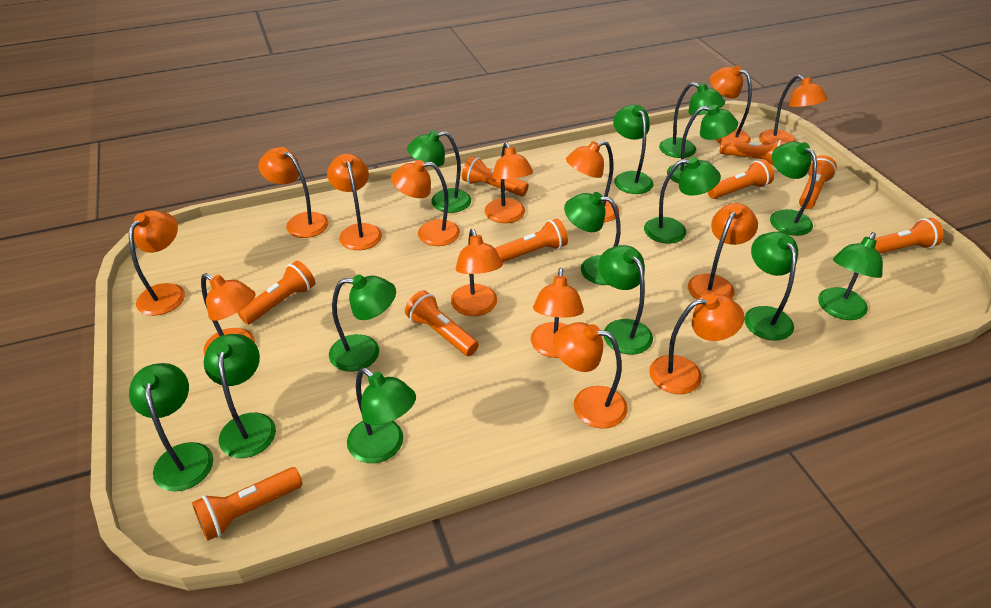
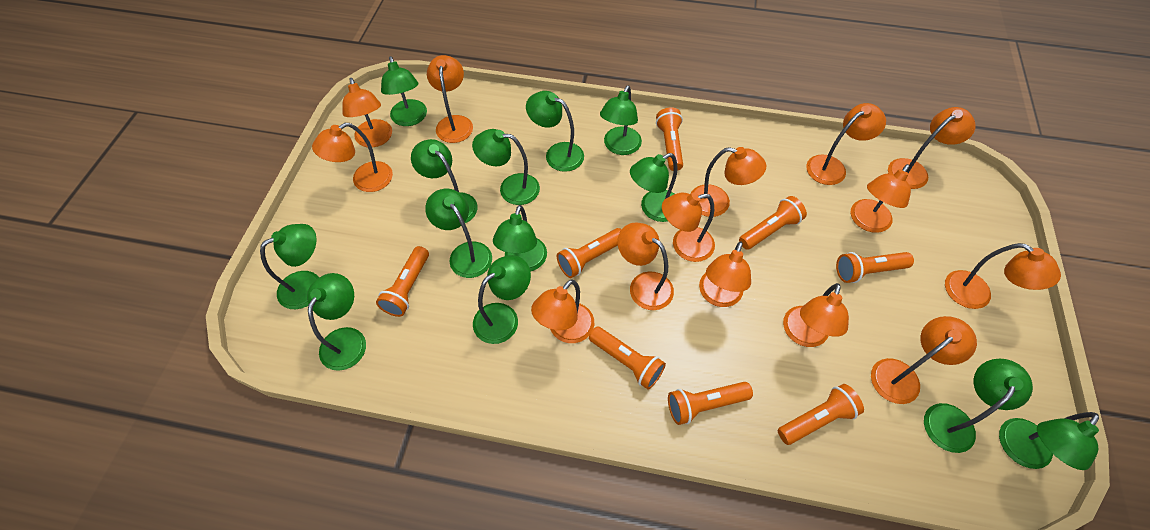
green lamp: [129,363,213,492] [204,334,276,458] [329,274,396,372] [347,368,416,463] [407,130,471,213] [564,192,621,285] [598,245,653,355] [613,105,653,194] [644,157,721,244] [659,82,725,158] [667,105,738,183] [744,232,798,341] [770,141,817,236] [818,232,883,320] = 14 -> [260,224,319,309] [307,273,366,371] [381,56,427,126] [411,139,478,223] [425,189,492,278] [472,129,540,205] [473,255,531,344] [493,205,547,271] [526,91,584,172] [600,85,642,155] [630,153,678,222] [924,359,1033,453] [999,412,1099,470] = 13
orange flashlight: [192,467,303,541] [237,261,315,325] [405,291,479,356] [462,156,529,196] [495,218,568,262] [708,159,774,199] [720,140,788,167] [799,155,837,209] [874,218,944,254] = 9 -> [376,246,429,317] [557,228,622,278] [589,327,666,390] [656,107,683,171] [668,382,753,425] [739,196,807,250] [778,384,864,445] [836,252,914,283] = 8

